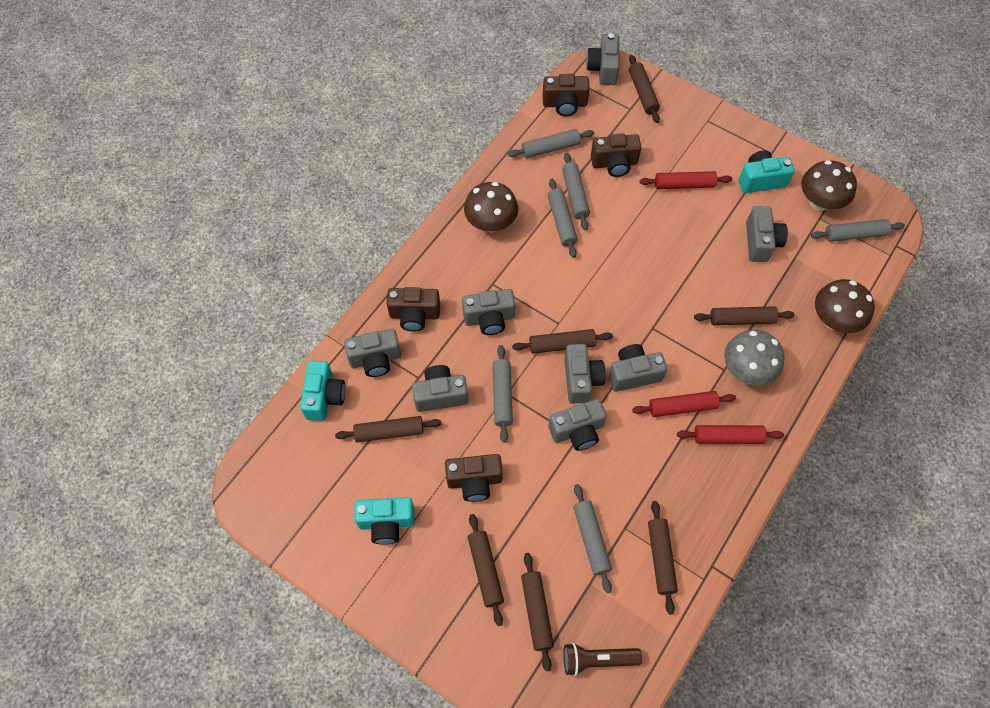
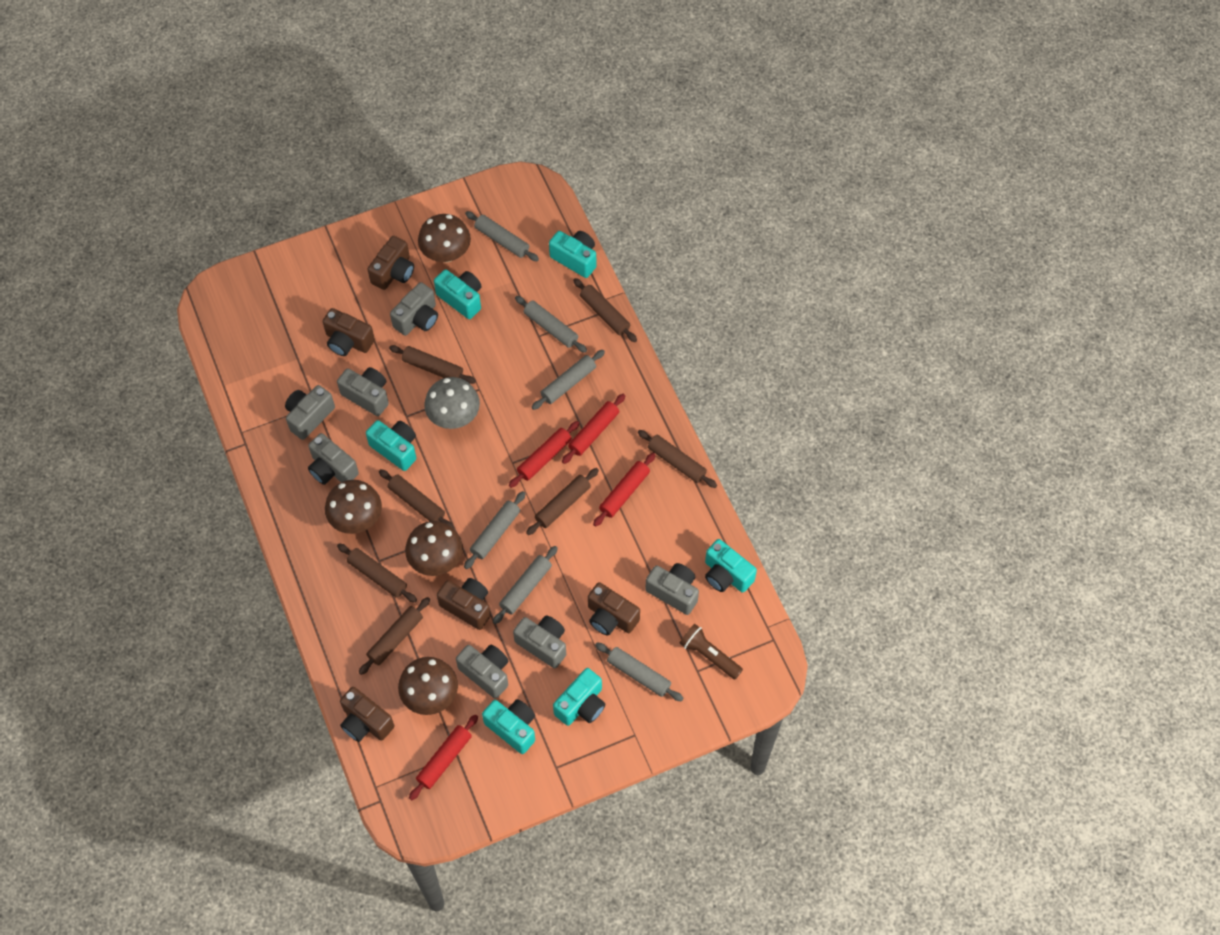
brown camera: [387,287,440,332] [445,454,503,502] [542,74,590,116] [591,133,642,177] = 4 -> [323,308,375,356] [340,687,394,742] [367,236,414,290] [437,578,491,630] [588,582,640,636] = 5
brown mushroom: [464,182,518,232] [801,160,857,211] [815,279,875,333] = 3 -> [325,480,382,534] [398,657,458,715] [405,521,463,576] [418,214,471,262] = 4
grey camera: [344,329,401,377] [412,365,468,412] [462,289,515,335] [548,399,607,451] [564,344,606,404] [586,33,620,85] [609,344,667,392] [746,206,788,262] = 8 -> [285,385,335,440] [308,433,359,485] [337,367,389,416] [390,282,438,336] [456,645,508,699] [513,616,566,669] [645,563,699,615] = 7
red rolling pin: [632,391,736,417] [639,171,732,189] [677,425,784,444] = 3 -> [409,715,478,800] [509,421,580,488] [562,394,625,464] [593,453,656,527] = 4
turquoise camera: [300,360,345,421] [354,497,415,544] [739,150,794,193] = 3 -> [366,420,416,471] [434,269,481,319] [482,699,535,754] [549,231,596,278] [553,668,606,726] [705,539,757,593] = 6

